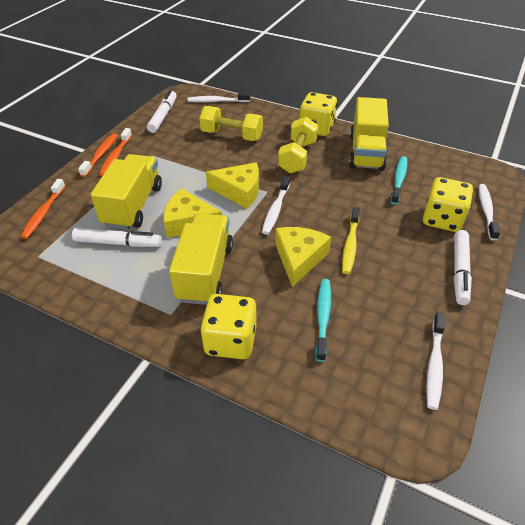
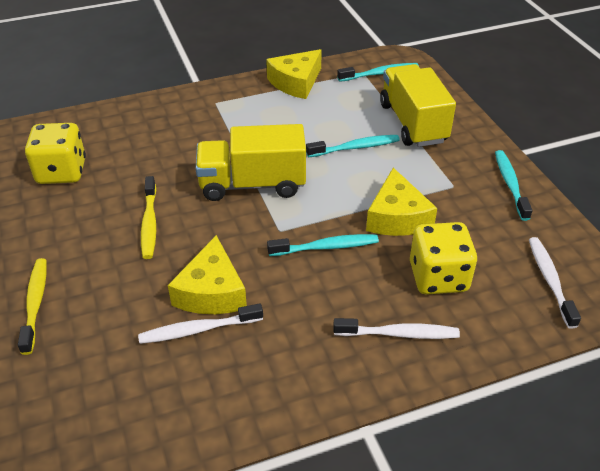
orange toothbrush: [21,179,66,239] [78,133,118,177] [99,128,132,176] = 3 -> none = 0
turquoise toothbrush: [316,279,331,362] [391,156,407,205] = 2 -> [267,234,379,256] [306,135,400,157] [337,63,419,82] [495,150,533,221] = 4
white marker: [72,228,162,247] [147,90,177,133] [454,230,472,305] = 3 -> none = 0
white toothbrush: [187,92,250,102] [262,176,290,235] [426,313,445,410] [479,184,500,241] = 4 -> [138,304,263,344] [333,318,460,339] [529,237,581,329] = 3
yellow dice: [200,294,257,359] [300,92,337,136] [423,177,473,232] = 3 -> [25,123,86,184] [410,222,477,295] = 2
yellow dumbbell: [199,106,263,141] [278,117,318,173] = 2 -> none = 0
yellow toothbrush: [342,207,360,274] = 1 -> [18,258,47,355] [141,176,156,259] = 2
yellow truck: [90,154,162,230] [169,213,233,305] [349,97,389,171] = 3 -> [196,124,306,201] [380,64,456,147] = 2

